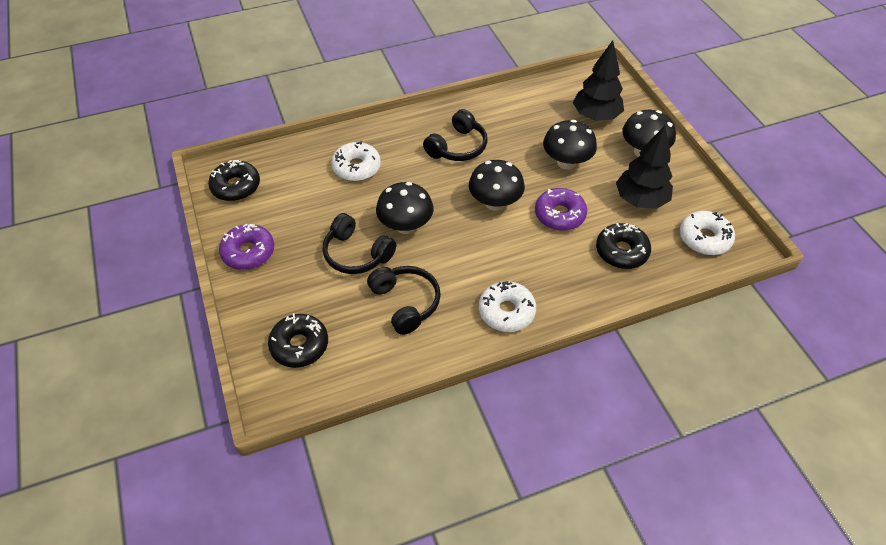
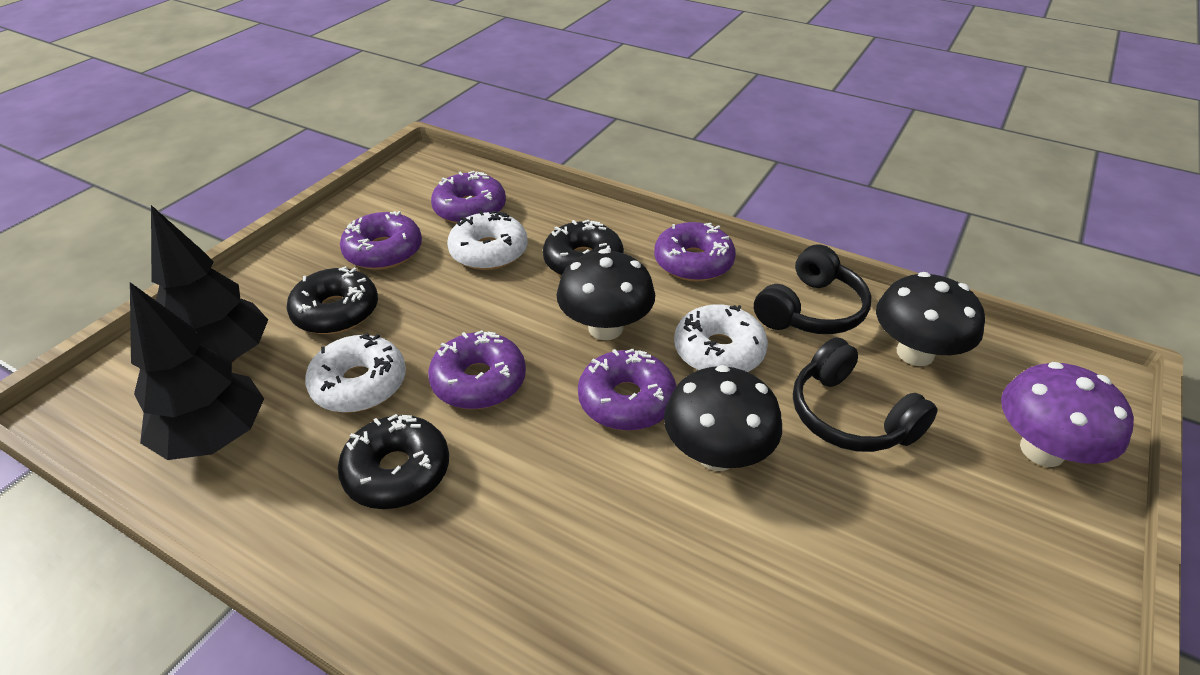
black headphones: [323,213,396,274] [367,266,441,335] [423,109,487,161] = 3 -> [754,244,872,334] [793,337,938,452] = 2
black mushroom: [376,182,433,234] [469,160,525,211] [543,120,597,170] [622,110,676,157] = 4 -> [557,249,655,340] [664,365,782,471] [876,272,985,366] = 3
purple donut: [219,224,274,270] [535,188,587,231] = 2 -> [340,211,422,270] [428,330,526,409] [431,171,506,224] [578,349,676,431] [654,222,736,282] = 5
purple mushroom: none = 0 -> [1001,362,1134,467] = 1

